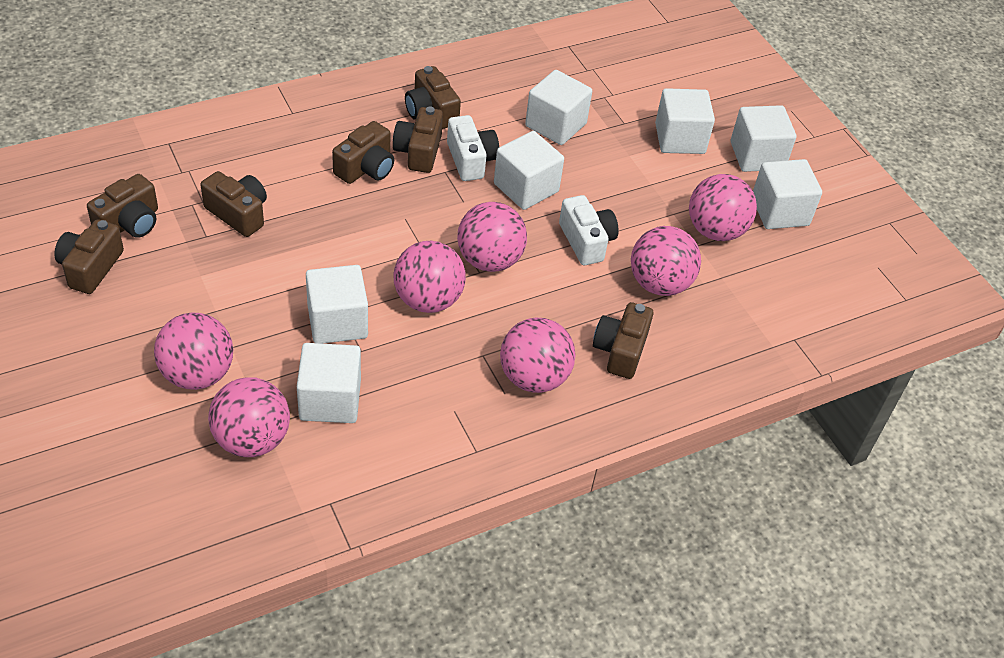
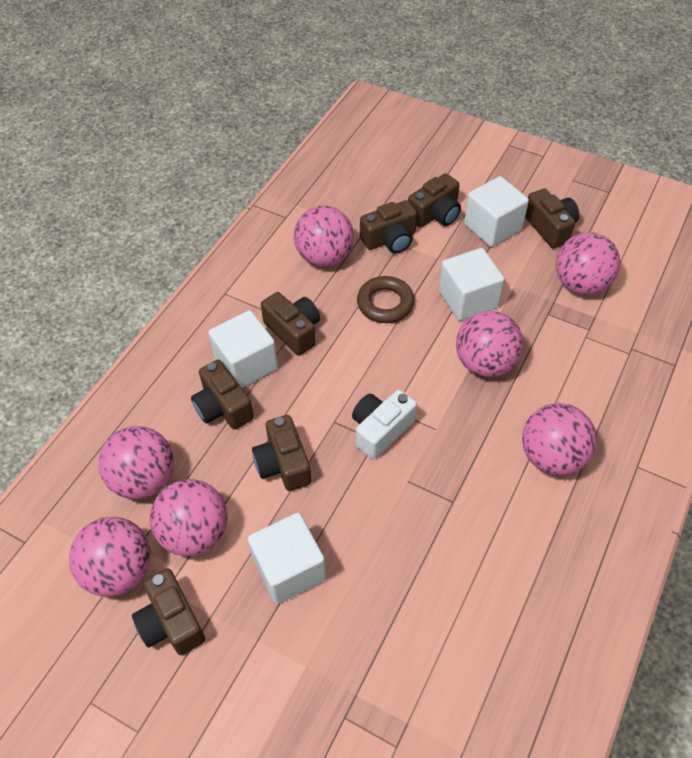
brown ring: none = 0 -> [357,276,414,323] = 1
white camera: [447,115,499,181] [559,195,619,265] = 2 -> [352,390,417,459] = 1
white cube: [297,343,361,423] [306,265,368,344] [494,131,564,210] [525,70,592,145] [655,88,715,154] [731,105,796,172] [753,159,822,229] = 7 -> [208,310,278,388] [248,513,326,604] [439,248,505,321] [464,176,529,247] = 4

